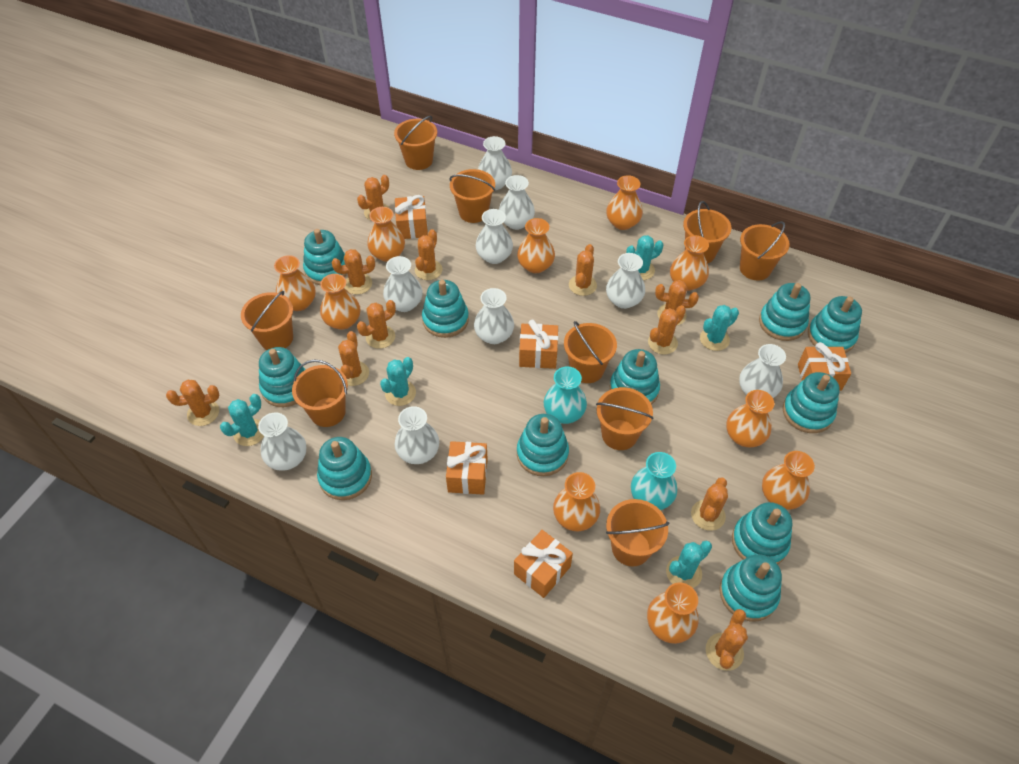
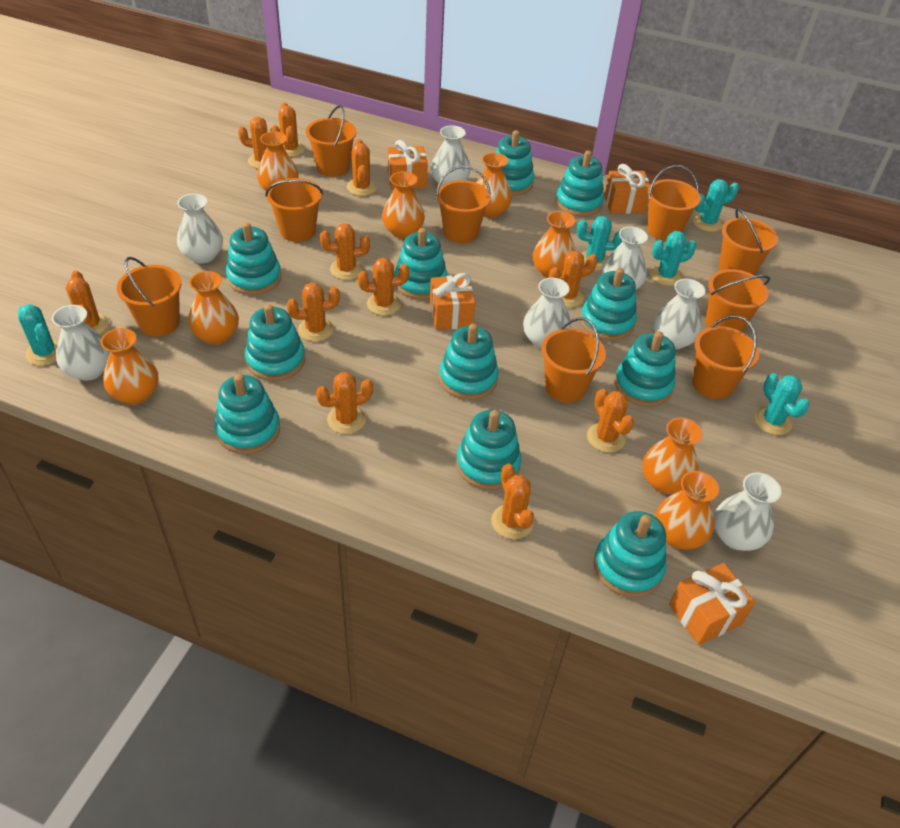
orange gift: [395,195,428,239] [446,441,488,495] [514,530,573,598] [519,320,558,369] [798,342,851,391] = 5 -> [388,140,428,190] [430,273,475,330] [604,164,650,214] [669,563,756,645] = 4
orange vase: [274,255,316,311] [320,274,360,330] [367,207,405,262] [517,218,555,274] [553,472,600,531] [606,175,643,230] [647,582,699,644] [670,235,709,291] [726,390,774,447] [762,451,815,510] = 10 -> [101,328,158,405] [188,271,239,345] [257,131,299,191] [382,171,425,239] [476,153,512,218] [533,211,576,278] [642,418,703,494] [655,471,719,550] = 8
turquoise vase: [544,367,587,424] [631,452,677,510] = 2 -> none = 0
white vase: [258,412,306,471] [383,256,423,312] [395,406,439,464] [474,288,514,344] [476,209,513,264] [478,136,512,190] [499,175,535,230] [606,253,645,309] [739,344,786,398] = 9 -> [52,305,110,381] [177,194,223,264] [431,125,471,186] [523,278,571,348] [602,227,648,290] [653,279,705,350] [714,473,781,551] = 7

